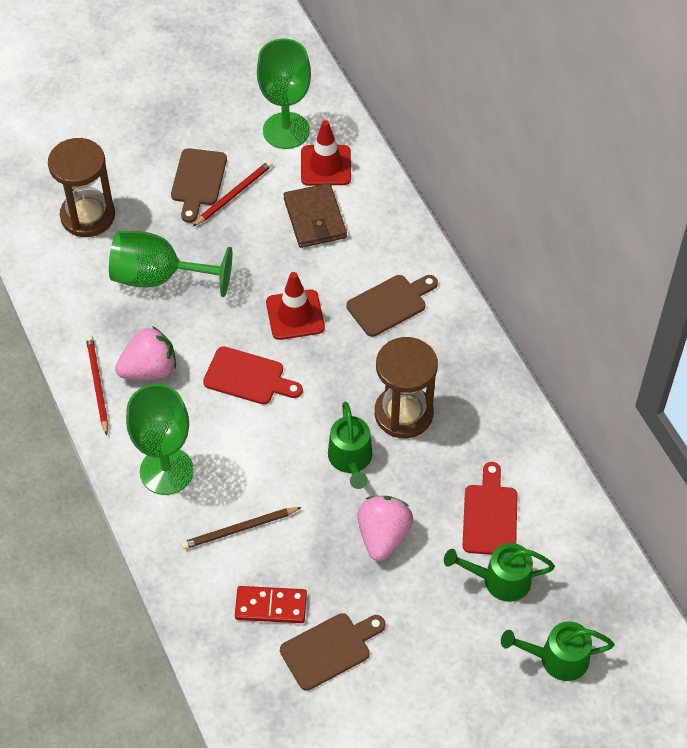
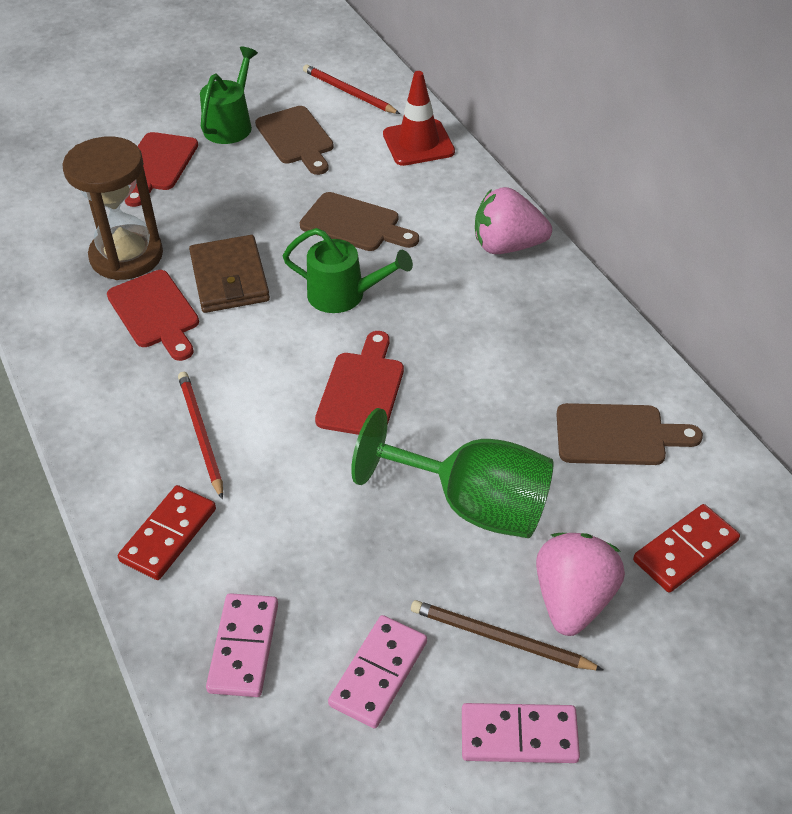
brown hourglass: [48,138,115,237] [375,337,438,438] = 2 -> [62,137,163,280] = 1
green goblet: [109,231,232,297] [126,384,194,495] [257,39,311,149] = 3 -> [351,408,553,538] = 1
green watering can: [328,402,372,489] [444,543,555,602] [501,621,615,681] = 3 -> [200,47,258,144] [283,228,413,313] = 2
pink domino: none = 0 -> [206,593,278,697] [328,615,427,729] [462,703,580,763] = 3
red cutting board: [203,346,303,404] [463,462,518,555] = 2 -> [107,270,199,361] [125,132,198,207] [315,331,404,435] = 3
red domino: [235,586,307,623] = 1 -> [118,485,216,580] [633,504,740,592] = 2
red traffic cone: [266,272,325,340] [301,120,351,186] = 2 -> [383,71,455,166] = 1

